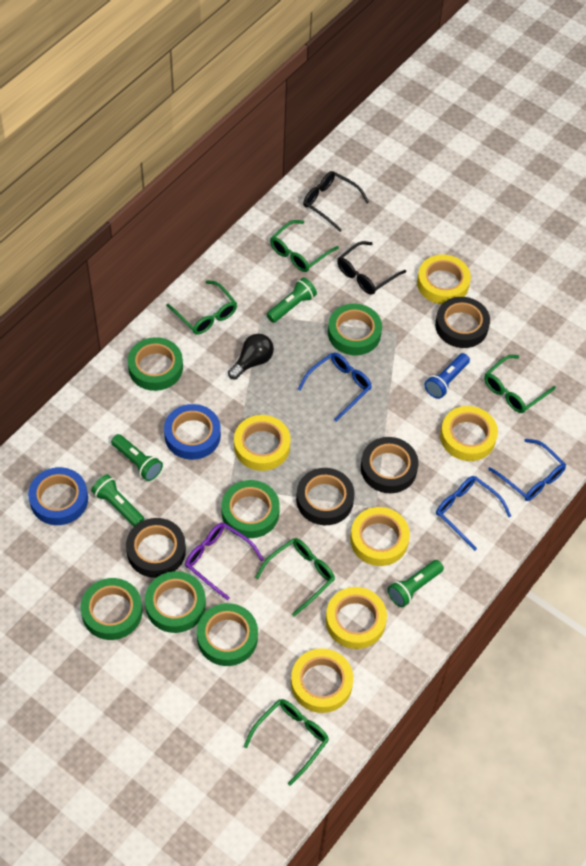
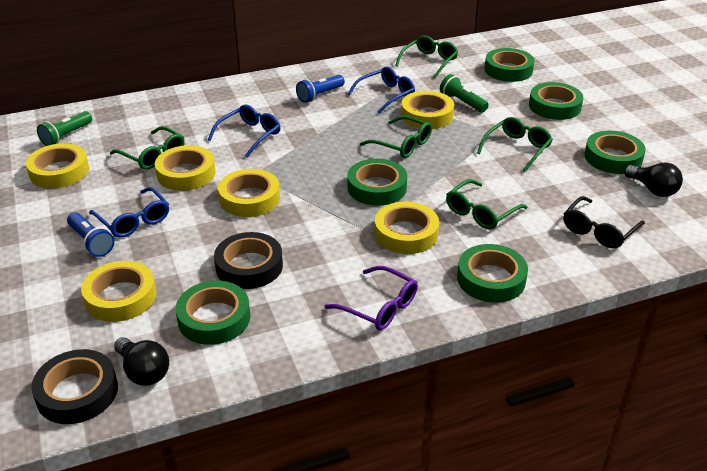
black glasses: [303,171,369,232] [337,241,406,295] = 2 -> [563,196,645,248] = 1
black light bulb: [228,334,274,380] = 1 -> [114,337,169,386] [624,163,683,197] = 2
black tape: [126,518,186,578] [296,468,355,525] [361,437,418,493] [435,297,490,348] = 4 -> [31,349,118,424] [214,232,283,289] = 2
blue flashlight: [424,353,470,399] = 1 -> [67,212,115,257] [296,75,345,103] = 2
blue tape: [28,467,88,525] [164,404,221,460] = 2 -> none = 0
green flashlight: [91,474,144,526] [111,434,163,481] [266,277,317,323] [388,560,444,607] = 4 -> [37,111,92,146] [440,74,489,113] = 2

